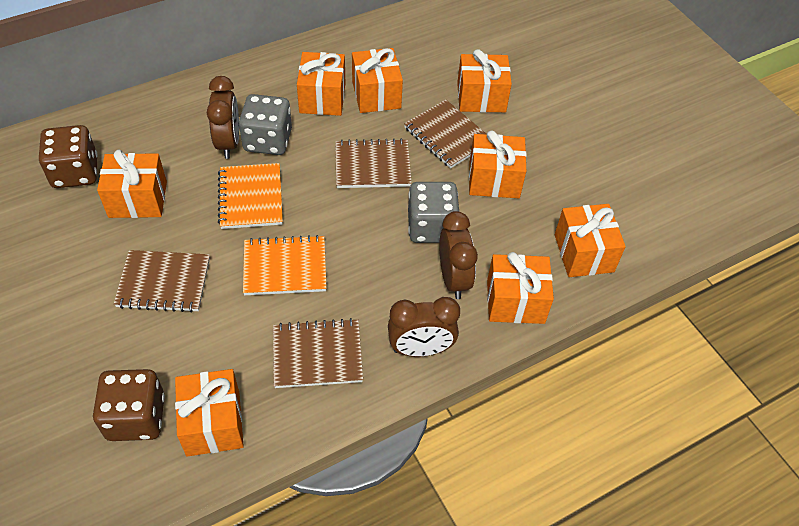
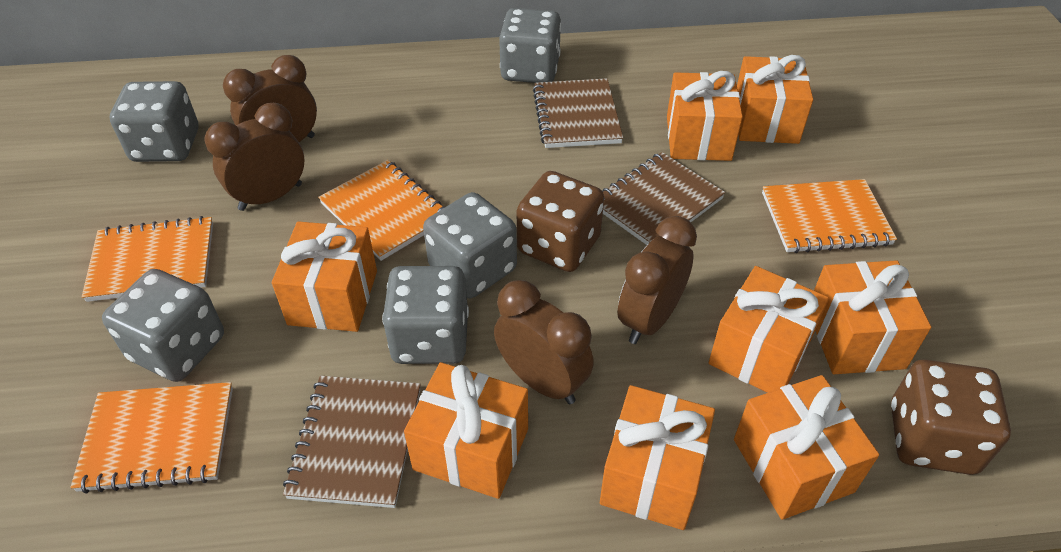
brown clock: [207,76,239,159] [388,297,460,357] [439,211,478,299] = 3 -> [204,103,304,211] [223,55,317,142] [494,280,594,404] [617,216,697,344] = 4
brown notebook: [114,250,210,313] [273,318,363,388] [335,138,412,188] [404,100,487,168] = 4 -> [283,376,421,508] [533,78,623,148] [603,152,725,245] = 3
grey dice: [239,94,292,155] [408,182,460,243] = 2 -> [102,269,224,382] [110,81,198,162] [382,266,469,364] [423,192,517,298] [499,8,561,83] = 5
orange notebook: [218,163,283,229] [243,235,327,295] = 2 -> [70,382,233,493] [82,216,213,302] [318,160,445,261] [762,179,897,253] = 4

